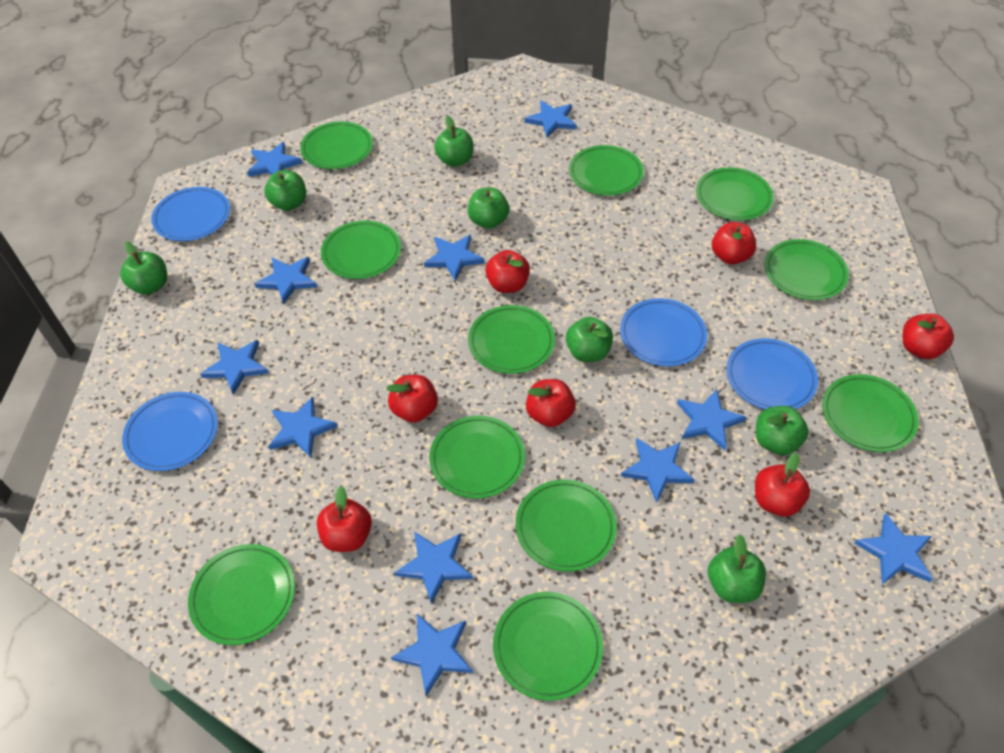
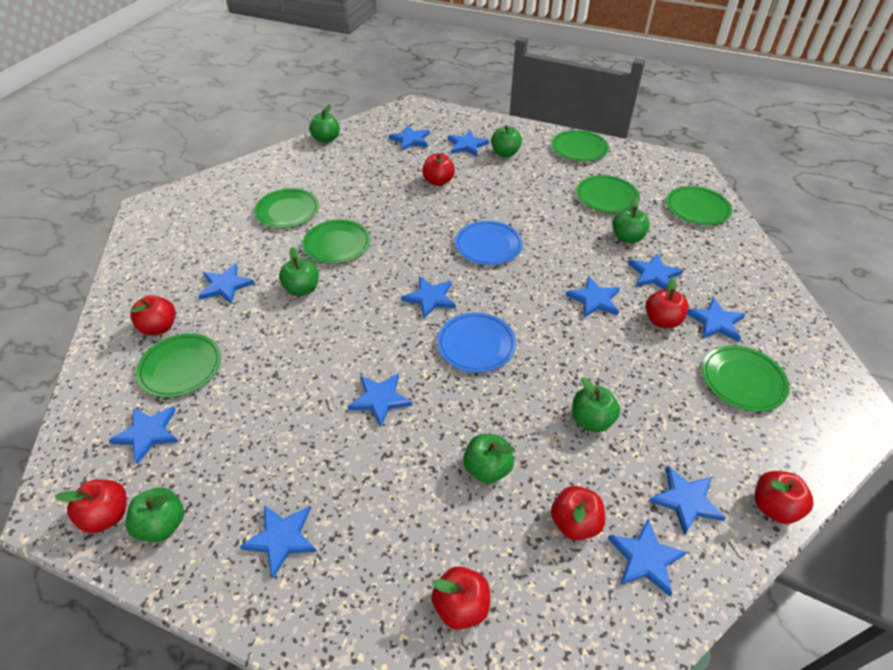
blue plate: [122,392,218,471] [151,187,230,241] [620,298,707,366] [726,338,818,410] = 4 -> [437,312,516,373] [455,221,523,265] = 2
blue star: [200,340,269,395] [247,142,302,177] [255,257,317,304] [269,396,338,458] [391,613,473,696] [395,532,473,604] [424,235,485,282] [525,101,577,138] [621,438,695,503] [677,389,747,450] [854,513,933,585] = 11 -> [108,406,178,465] [198,263,254,304] [240,505,317,578] [347,373,412,428] [389,125,430,151] [401,277,456,319] [448,130,489,156] [566,276,620,318] [608,519,687,596] [628,253,683,289] [649,465,726,536] [687,298,745,342] = 12
green plate: [188,544,295,645] [300,122,373,169] [321,221,401,279] [429,416,525,499] [468,305,555,374] [493,592,603,701] [516,479,617,572] [569,145,644,196] [696,167,774,220] [764,239,849,300] [822,374,919,452] = 11 -> [136,333,221,398] [254,188,319,228] [302,219,370,264] [551,130,609,162] [576,175,639,213] [666,186,732,225] [702,345,790,412] = 7

